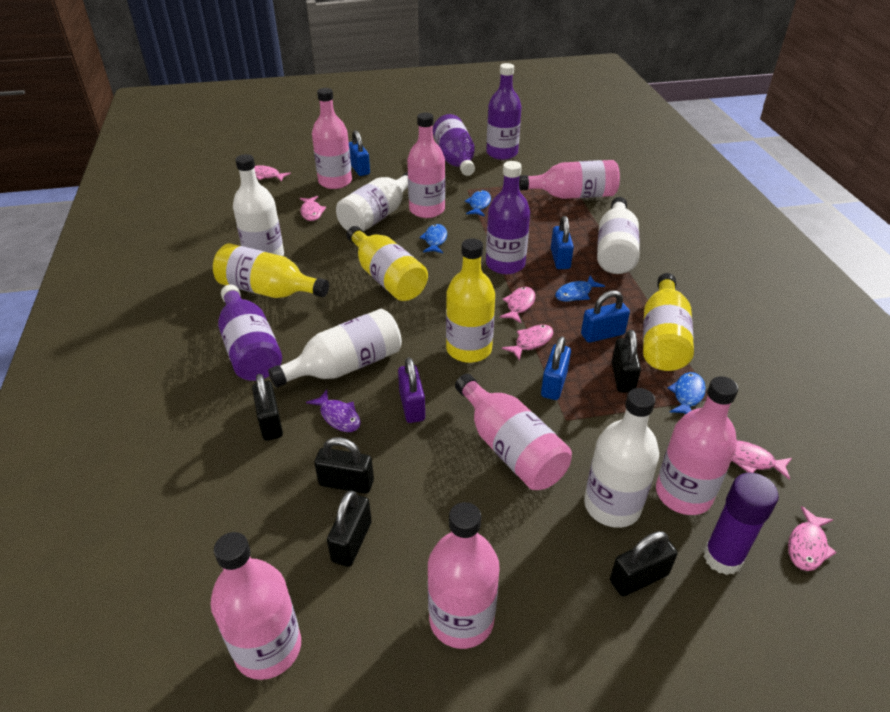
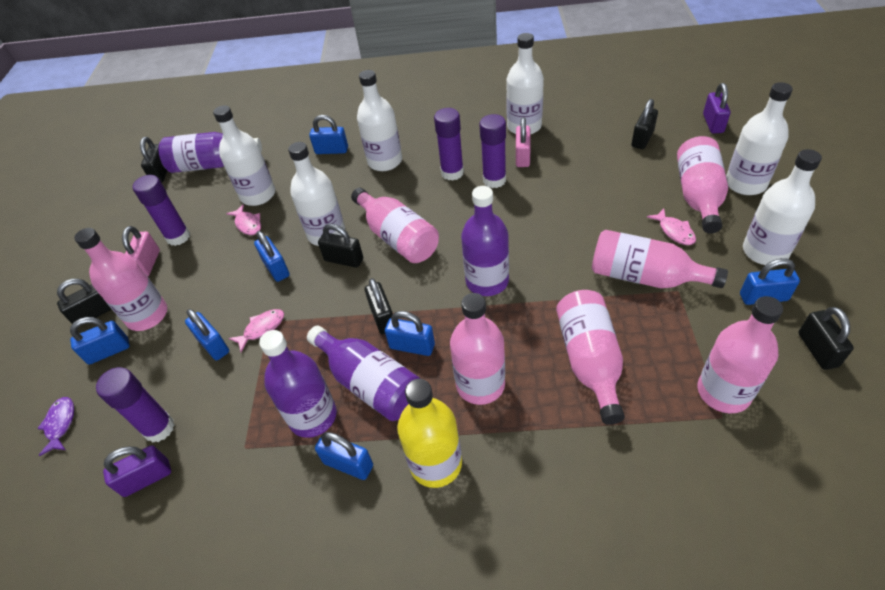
black padlock: [252,374,283,441] [314,437,374,494] [327,490,372,567] [610,531,678,597] [612,330,641,393] = 5 -> [57,279,112,324] [140,137,167,183] [318,224,363,268] [365,278,393,334] [631,99,658,149] [798,307,854,370] = 6
blue fish: [419,224,447,253] [465,190,491,217] [555,275,605,302] [668,372,706,414] = 4 -> none = 0
blue padlock: [349,130,370,176] [541,336,571,400] [551,216,574,269] [581,290,630,343] = 4 -> [70,317,130,365] [185,309,229,360] [254,231,290,282] [309,115,348,154] [315,432,373,480] [385,311,435,356] [740,258,800,305] = 7
pink fish: [254,165,291,182] [300,196,326,221] [500,287,535,323] [502,325,553,361] [731,440,792,480] [788,506,837,571] = 6 -> [226,204,261,235] [229,309,284,352] [647,208,696,245] = 3
pink padlock: none = 0 -> [122,226,160,276] [516,117,531,167] = 2
purple glue stick: [703,473,778,575] = 1 -> [96,367,175,442] [133,175,190,246] [434,108,464,181] [479,114,506,188] = 4
purple padlock: [398,357,425,423] = 1 -> [103,445,171,497] [703,83,731,134] = 2
white bottle: [233,154,284,256] [268,309,402,388] [336,172,408,232] [584,388,659,528] [597,197,640,274] = 5 -> [213,105,275,206] [288,142,345,246] [357,70,402,171] [506,33,544,135] [726,82,793,195] [743,149,822,265] = 6
yellow bottle: [213,243,329,298] [346,226,428,301] [446,238,495,363] [643,273,694,371] = 4 -> [397,379,462,488] = 1

